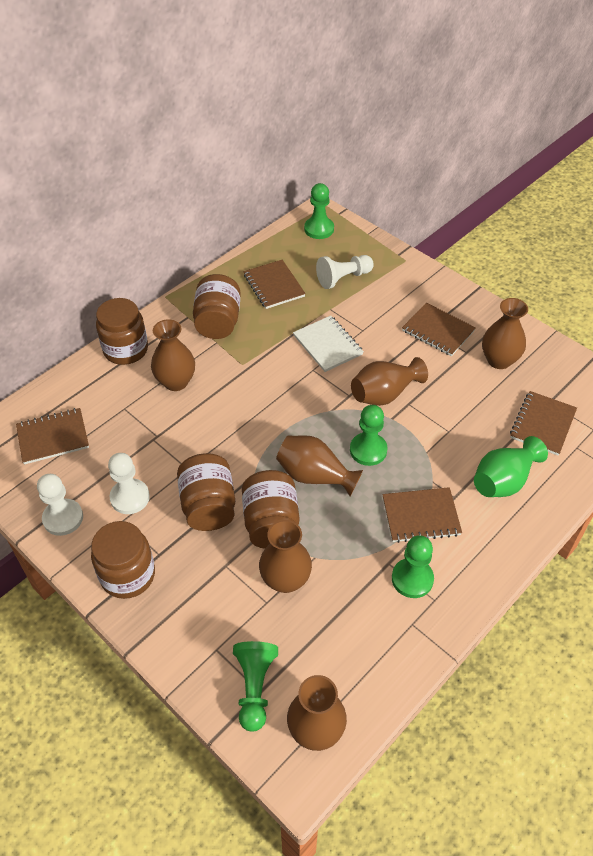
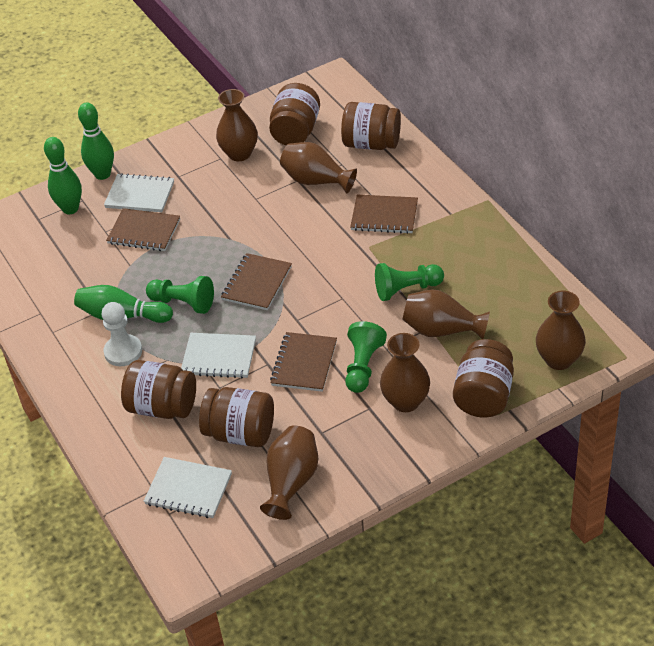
brown notebook: [16,408,89,464] [244,260,306,309] [383,487,462,543] [402,303,476,356] [510,391,577,455] = 5 -> [106,208,180,251] [221,253,292,310] [270,332,337,392] [350,195,418,234] = 4
green bowling pin: none = 0 -> [44,137,82,214] [74,285,173,323] [78,102,114,180] = 3
green pawn: [233,641,278,732] [304,183,334,239] [350,405,388,466] [392,535,434,598] = 4 -> [146,276,214,314] [345,321,387,393] [375,263,444,301] = 3
green vase: [474,436,548,497] = 1 -> none = 0
white notebook: [293,316,364,372] = 1 -> [104,173,174,212] [144,457,232,518] [181,333,256,378] = 3
white pawn: [37,474,83,536] [108,453,150,514] [316,255,374,289] = 3 -> [102,302,142,366] = 1

